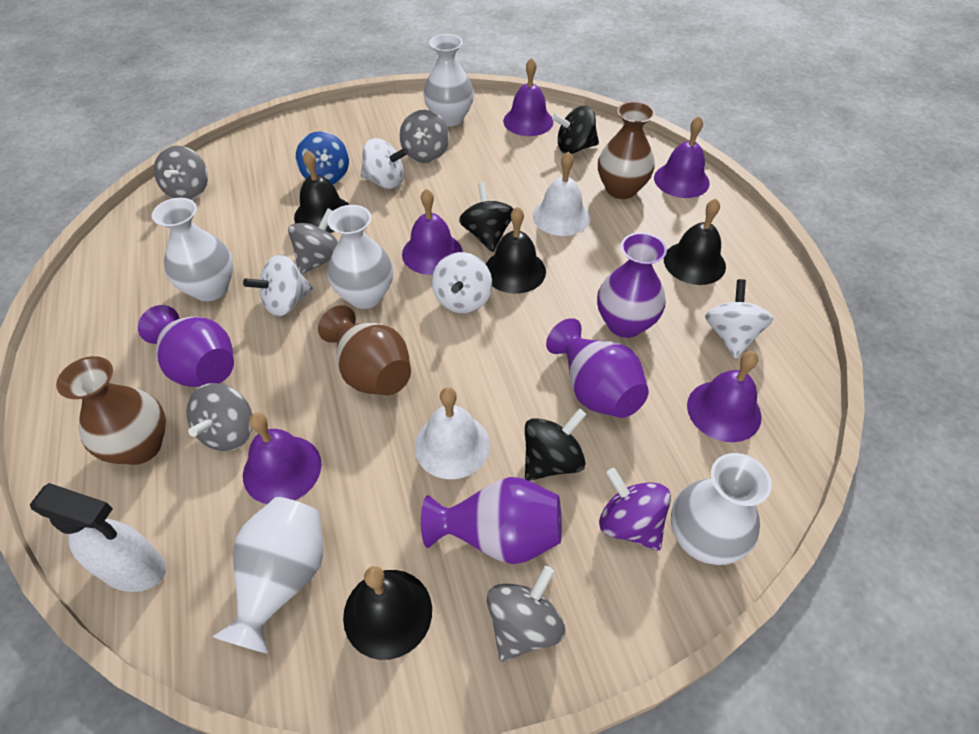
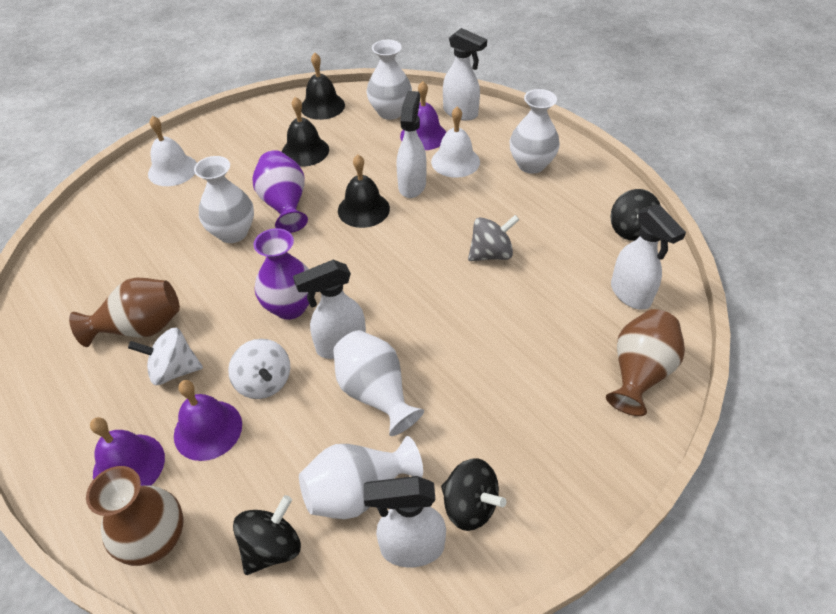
black bell: [294,150,349,233] [343,566,432,660] [486,207,546,294] [664,199,726,285] = 4 -> [282,97,329,167] [301,53,345,120] [338,155,390,228] = 3
blue spinning top: [296,131,349,184] = 1 -> none = 0
grey spinning top: [154,146,208,200] [186,383,252,451] [288,208,338,274] [399,110,449,163] [487,566,565,662] = 5 -> [468,215,520,261] = 1
purple bell: [243,412,322,504] [402,189,462,275] [503,58,554,136] [654,116,710,198] [687,351,762,442] = 5 -> [90,417,165,486] [174,380,242,461] [400,81,447,150] = 3
purple spinning top: [599,468,671,551] = 1 -> none = 0
purple vase: [138,305,234,387] [421,477,562,564] [546,318,649,418] [597,232,667,338] = 4 -> [252,150,308,233] [253,228,309,320] = 2
white spinning top: [243,254,313,317] [360,138,408,189] [432,252,492,313] [705,279,773,359] = 4 -> [128,328,203,385] [228,339,290,399] = 2
white spray bottle: [30,483,166,592] = 1 -> [293,260,366,359] [364,476,446,567] [396,91,427,198] [443,28,487,121] [611,204,686,310] = 5

